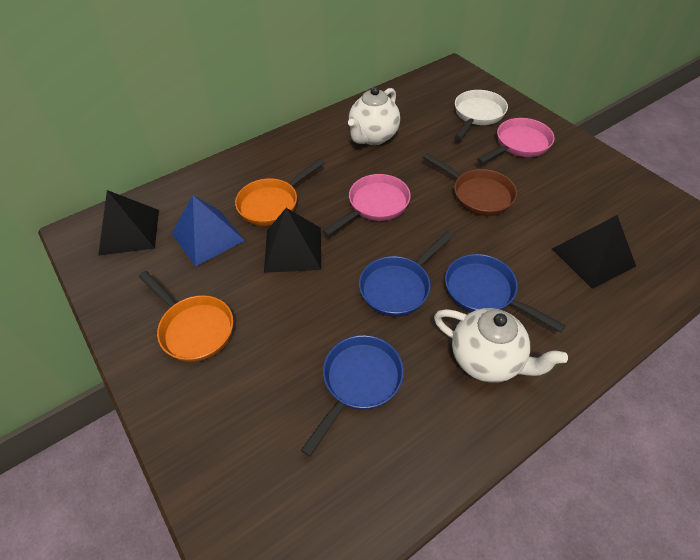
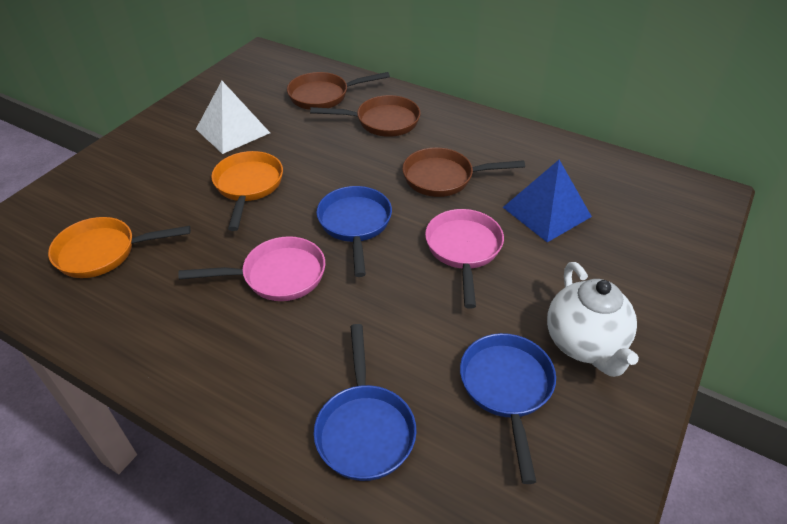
black pyramid: [98,190,159,256] [264,208,321,273] [552,215,636,289] = 3 -> none = 0
brown pan: [422,153,517,216] = 1 -> [287,72,390,110] [310,95,421,137] [402,147,525,197] = 3
white pan: [455,90,508,140] = 1 -> none = 0
white pyramid: none = 0 -> [196,81,270,154] = 1
white teapot: [348,86,400,145] [434,308,568,383] = 2 -> [547,262,639,377] = 1

